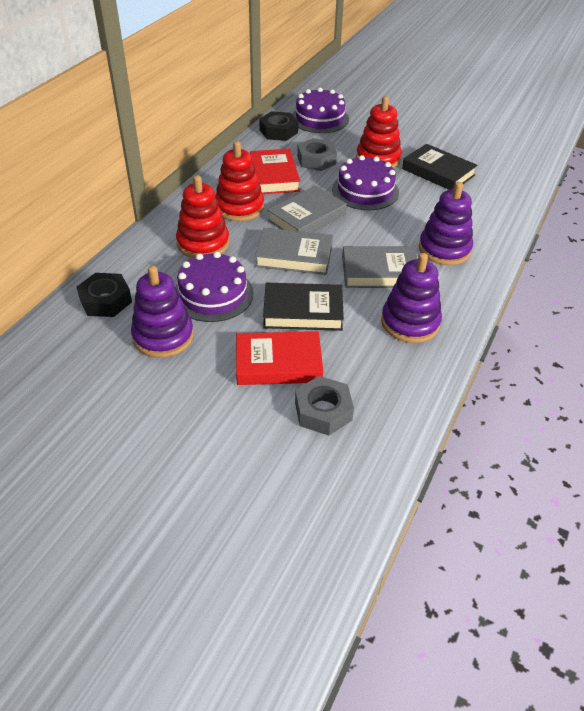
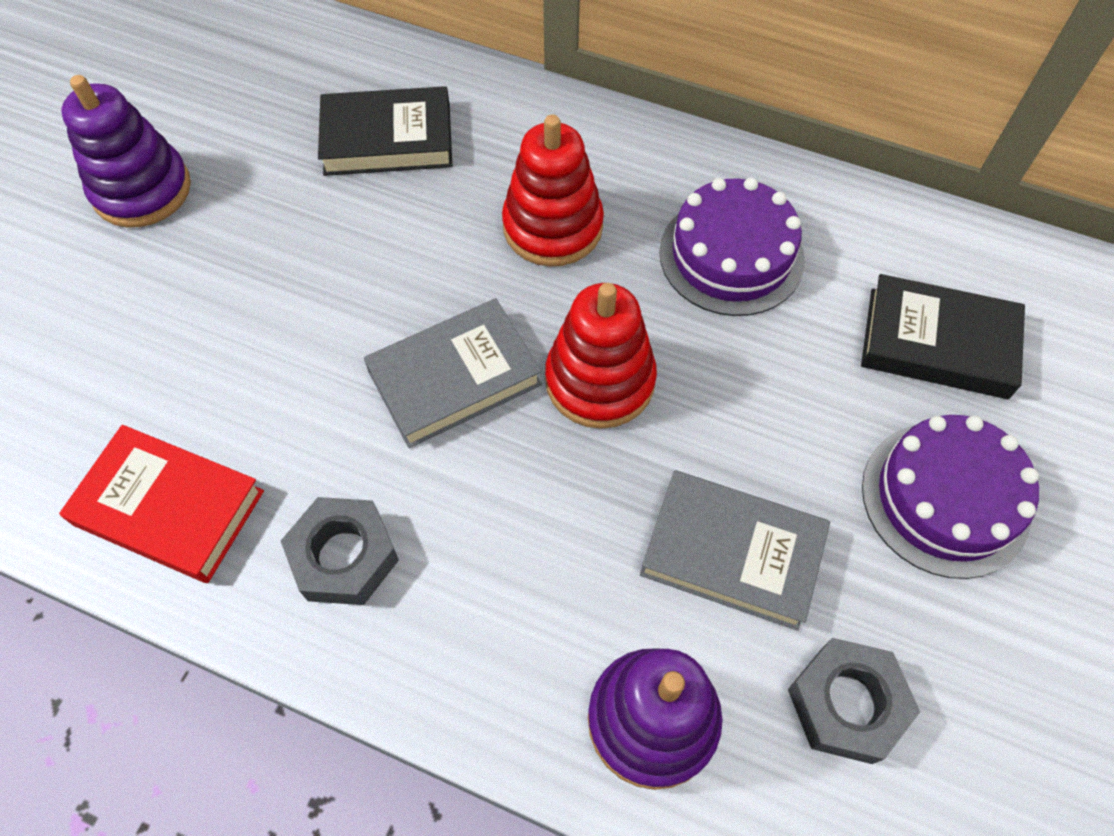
black nut: [77,273,132,317] [259,111,298,141] = 2 -> none = 0
grey book: [255,228,333,275] [268,185,347,233] [342,246,417,288] = 3 -> [364,298,542,448] [640,470,830,631] = 2
purple cake: [176,252,254,322] [292,87,349,133] [332,155,399,210] = 3 -> [659,177,805,316] [862,415,1039,579] = 2
purple stacking toy: [131,265,194,358] [381,253,442,343] [419,182,473,265] = 3 -> [61,75,191,228] [588,648,723,790] = 2
red book: [236,331,323,385] [250,149,300,194] = 2 -> [59,425,264,583] = 1
red stacking toy: [176,175,229,258] [215,141,264,221] [356,96,402,168] = 3 -> [502,115,604,266] [545,283,657,429] = 2

